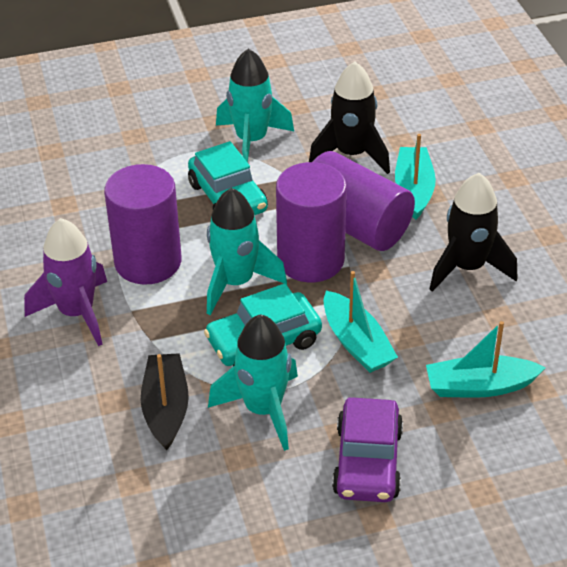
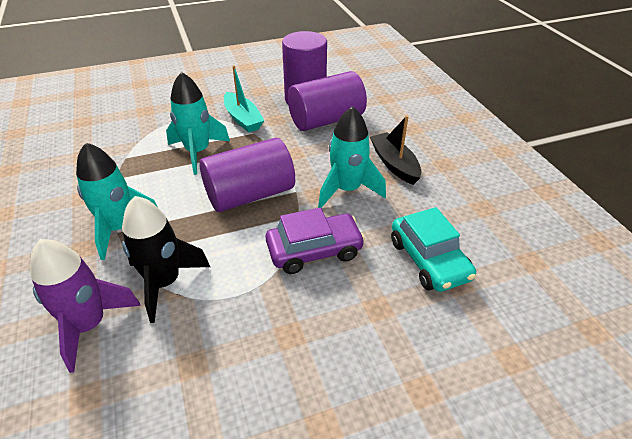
black rocket: [309,62,390,174] [429,173,517,292] = 2 -> [122,196,210,323] = 1
turquoise boat: [323,271,398,373] [395,134,436,220] [426,321,545,398] = 3 -> [224,65,264,133] = 1
turquoise car: [188,141,268,215] [204,283,322,366] = 2 -> [391,207,476,292] = 1

